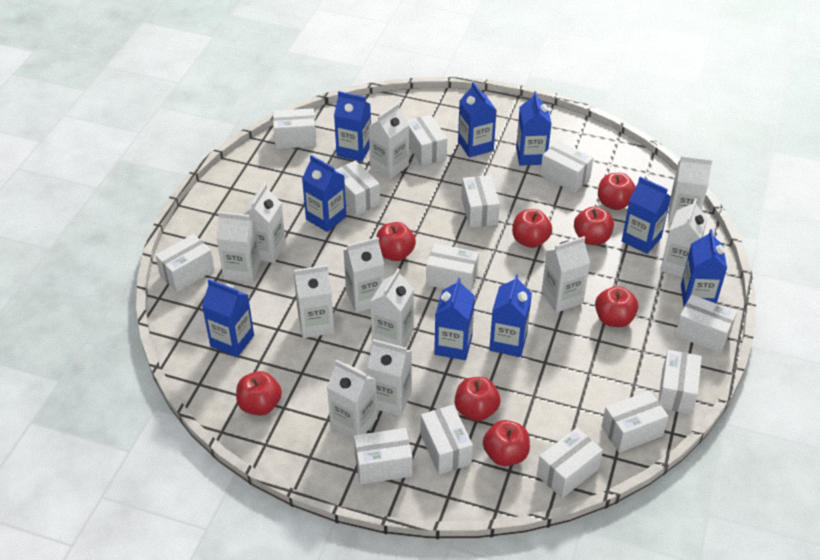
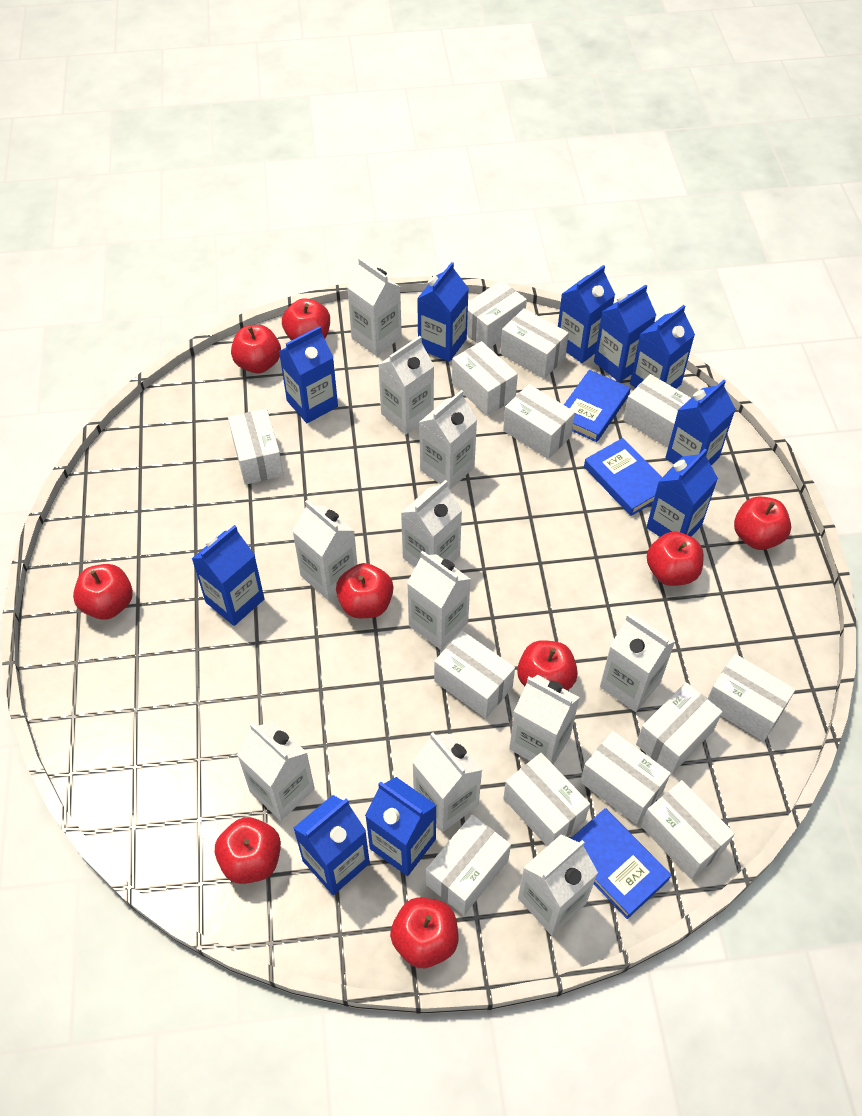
blue book: none = 0 -> [564,370,631,442] [570,808,671,919] [584,438,662,516] = 3
blue carton: [202,279,254,357] [302,155,346,232] [334,91,371,162] [434,278,475,360] [458,82,497,157] [489,274,532,357] [516,91,552,166] [622,177,671,254] [681,229,727,307] = 9 -> [192,525,264,626] [279,326,338,423] [293,795,370,895] [365,777,437,876] [417,262,469,362] [558,265,615,363] [594,284,656,382] [630,305,695,389] [646,449,718,537] [665,380,736,465] = 10
red apple: [236,371,282,416] [376,222,416,261] [455,377,500,421] [483,420,530,466] [512,209,552,248] [574,206,614,245] [595,286,638,327] [598,173,636,210] = 8 -> [73,564,133,620] [215,817,281,884] [231,325,281,373] [282,298,330,340] [336,563,393,618] [390,897,458,968] [517,640,578,690] [647,531,704,586] [734,496,791,550] = 9

